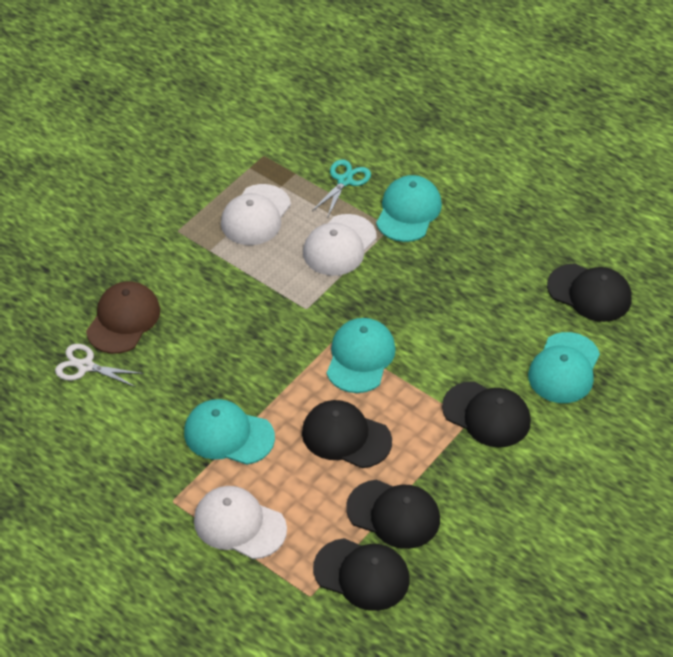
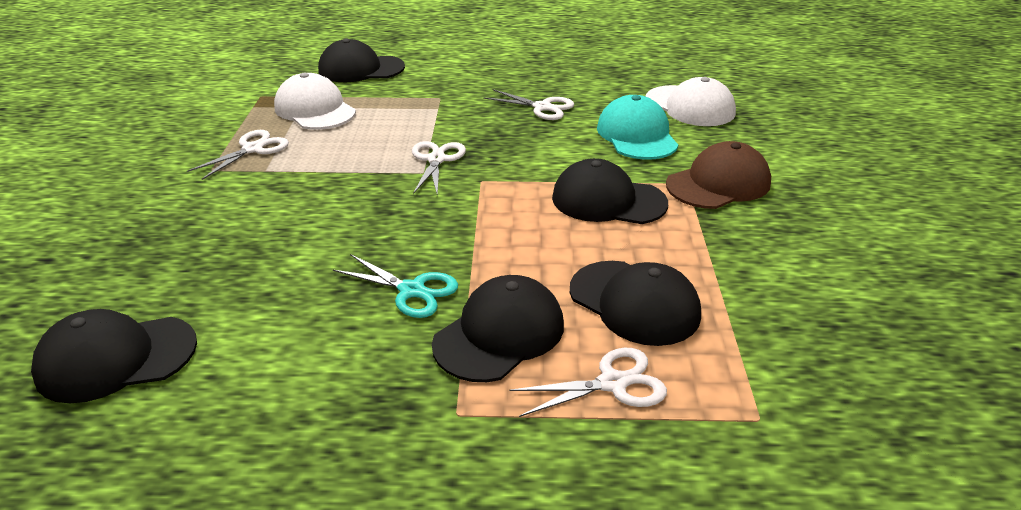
turquoise cap: [184,399,275,465] [327,318,396,393] [376,175,442,242] [528,332,600,403] = 4 -> [597,95,678,160] = 1
white cap: [194,486,287,559] [221,184,291,245] [303,214,377,276] = 3 -> [274,72,356,130] [646,77,736,126] = 2
white scissors: [55,344,144,387] = 1 -> [187,130,289,180] [412,141,466,194] [483,89,574,120] [509,348,667,417] = 4

